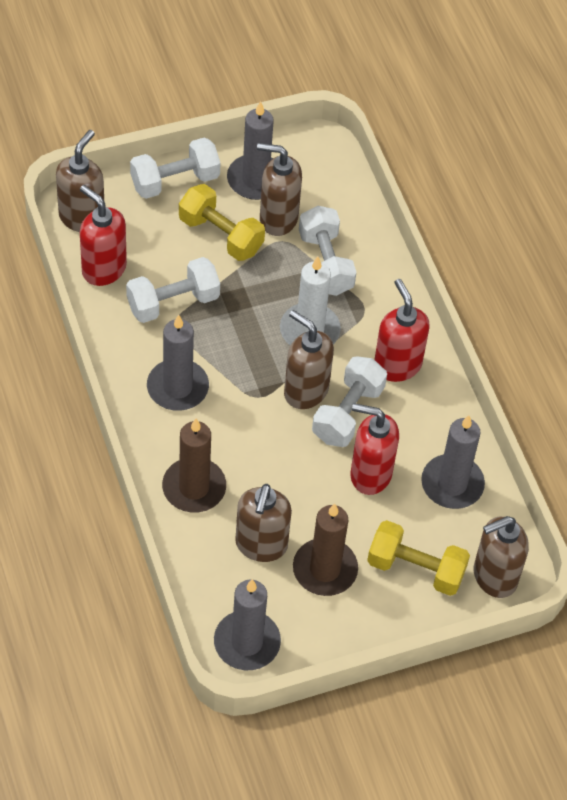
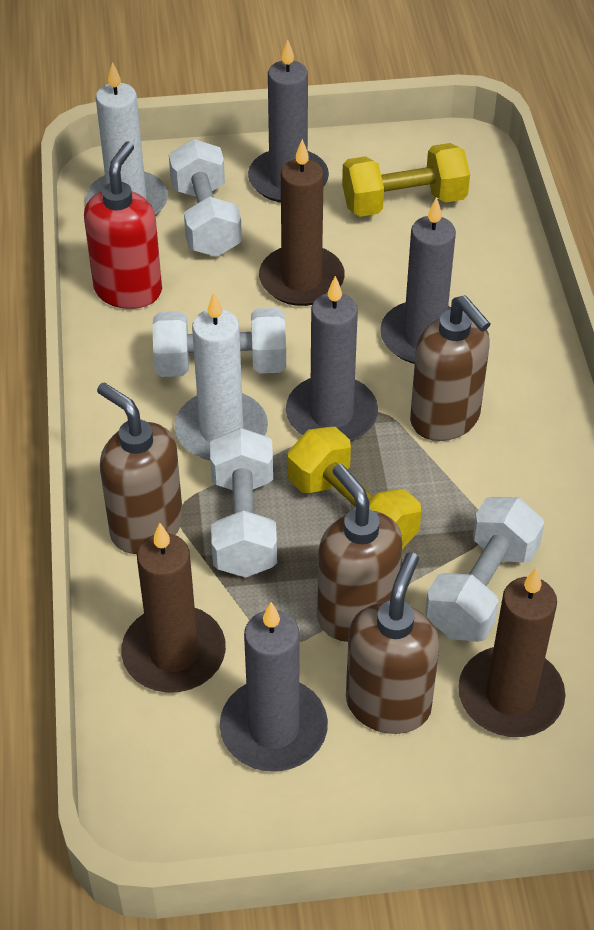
brown candle: [162,419,226,513] [293,503,358,596] = 2 -> [121,523,226,693] [259,139,345,306] [458,568,565,737] = 3
brown soap dispenser: [56,130,104,232] [235,484,292,562] [257,143,302,236] [284,310,334,409] [474,516,529,598] = 5 -> [97,383,183,554] [317,464,403,642] [346,552,440,734] [410,295,490,441] = 4
red soap dispenser: [80,185,127,286] [351,403,399,495] [374,279,429,382] = 3 -> [84,141,162,309] = 1
white candle: [280,256,341,346] = 1 -> [86,62,168,216] [175,292,268,460] = 2

